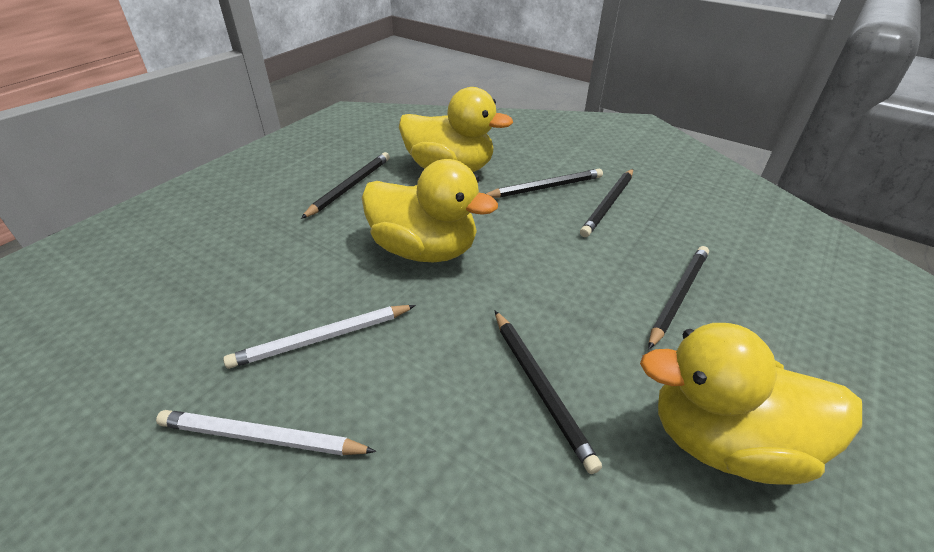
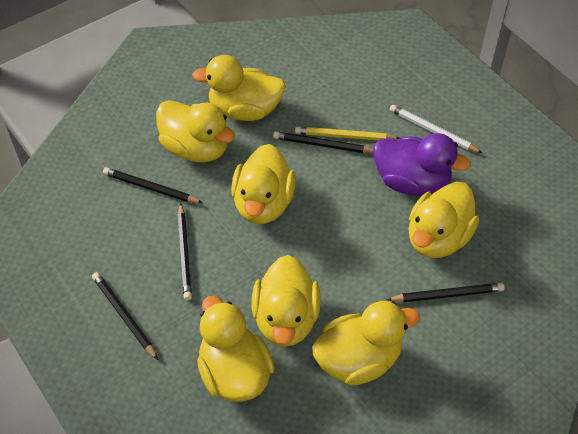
purple duck: none = 0 -> [373,133,471,196] = 1
white pencil: [156,410,376,456] [223,305,416,369] = 2 -> [390,105,482,153] = 1
yellow duck: [362,159,498,262] [399,87,513,172] [640,323,862,485] = 3 -> [156,100,235,162] [192,55,286,121] [197,296,275,402] [231,144,296,224] [252,255,321,347] [312,301,420,386] [408,182,479,258] = 7
yellow pencil: none = 0 -> [295,126,401,140] = 1

